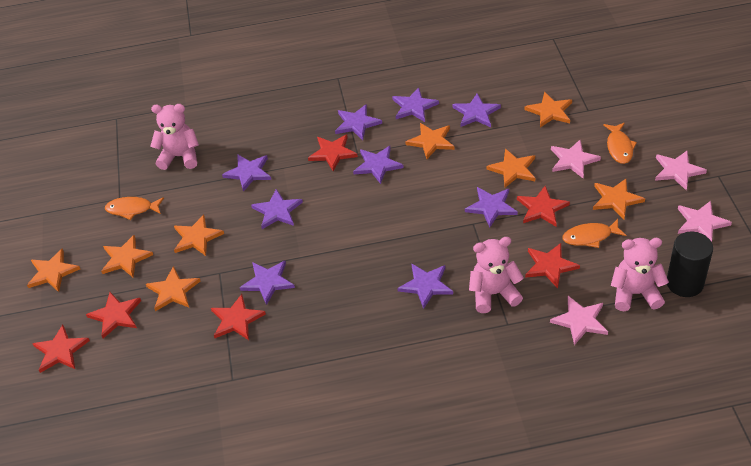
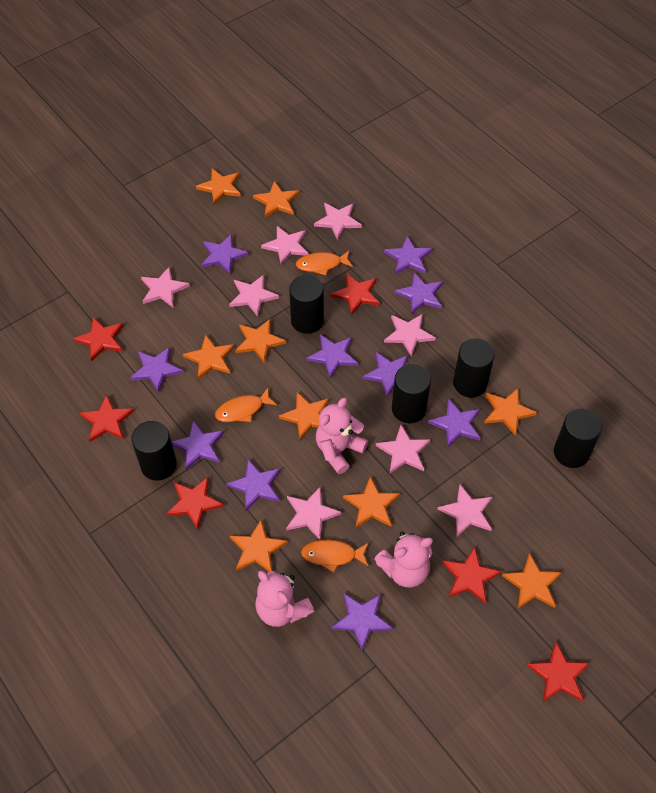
black cylinder: [667,232,713,297] = 1 -> [132,421,177,481] [289,275,324,334] [392,364,431,423] [453,338,495,397] [554,408,602,468] = 5
orange star: [27,248,80,292] [101,235,153,277] [146,266,200,311] [174,214,224,256] [406,123,454,159] [486,148,535,188] [525,92,572,127] [593,179,645,219] = 8 -> [183,334,235,380] [196,169,241,205] [230,520,288,572] [235,319,286,363] [253,181,299,218] [279,392,329,440] [343,477,400,527] [484,388,537,436] [502,553,562,609] = 9
pink star: [550,296,608,345] [551,140,601,178] [655,150,707,190] [678,201,732,242] = 4 -> [141,267,190,307] [229,275,279,317] [261,226,309,265] [286,487,341,540] [314,203,362,240] [376,425,430,473] [384,314,436,356] [437,485,493,537] = 8
purple star: [222,154,271,192] [240,261,295,305] [251,189,303,229] [335,104,382,140] [353,146,404,184] [392,87,439,122] [397,263,453,309] [452,93,501,127] [465,187,518,228] = 9 -> [130,347,183,392] [172,420,224,470] [201,234,249,274] [226,459,281,511] [306,334,358,378] [332,593,393,650] [363,352,408,397] [384,236,433,274] [395,273,443,314] [428,399,480,447] = 10

